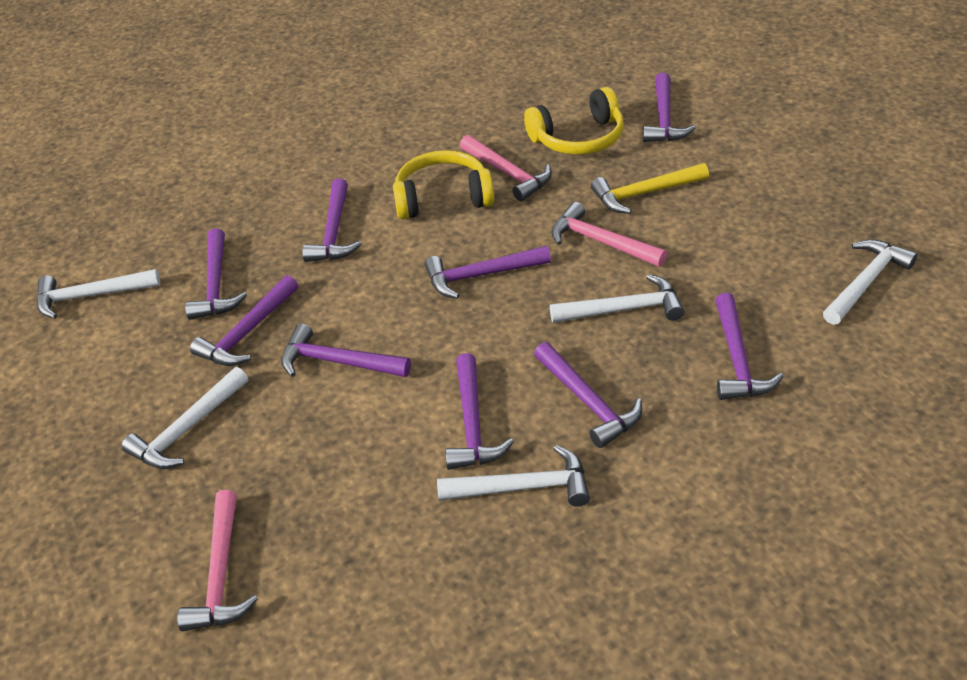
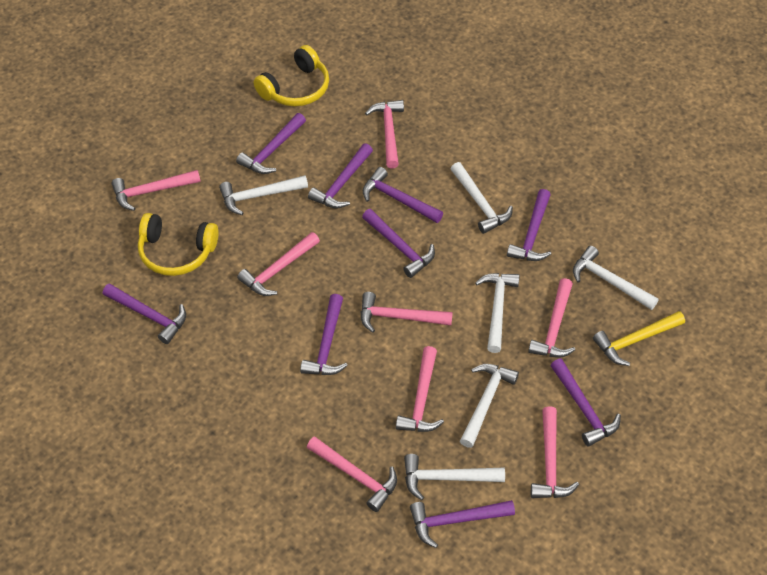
pink hammer: [177,490,258,631] [460,135,552,201] [551,202,667,267] = 3 -> [112,170,201,211] [237,232,320,296] [307,436,397,512] [361,292,453,333] [365,100,404,168] [396,346,444,432] [528,278,575,358] [531,406,579,498] = 8
white hammer: [36,269,160,319] [121,367,248,469] [437,445,590,507] [550,274,684,323] [823,239,917,325] = 5 -> [219,175,308,215] [404,454,505,500] [451,162,513,234] [460,364,519,448] [475,273,520,353] [573,246,659,310] = 6

